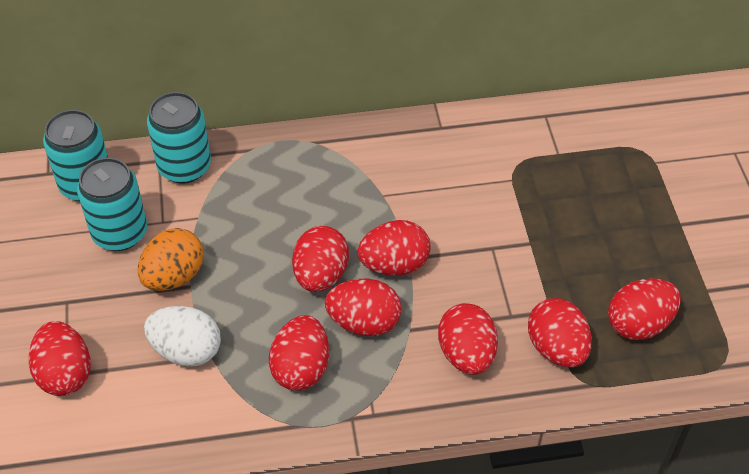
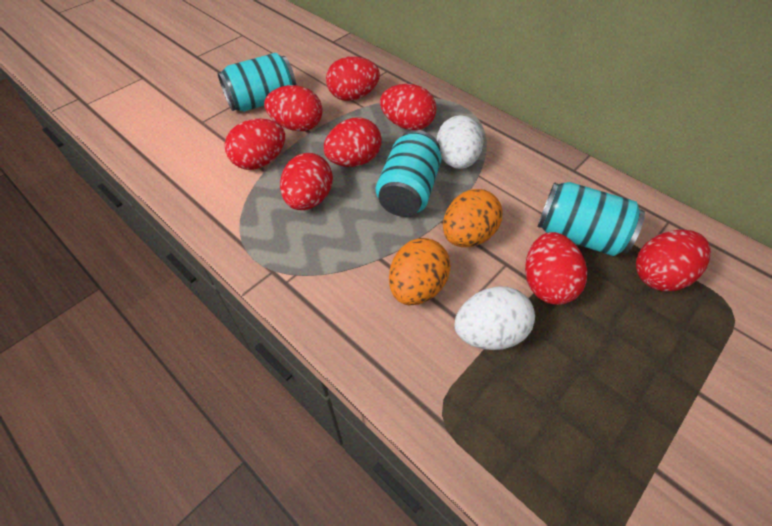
orange egg: [138,228,204,291] = 1 -> [389,238,451,305] [443,189,502,247] = 2
white egg: [144,306,221,367] = 1 -> [437,115,483,169] [454,287,535,350] = 2

